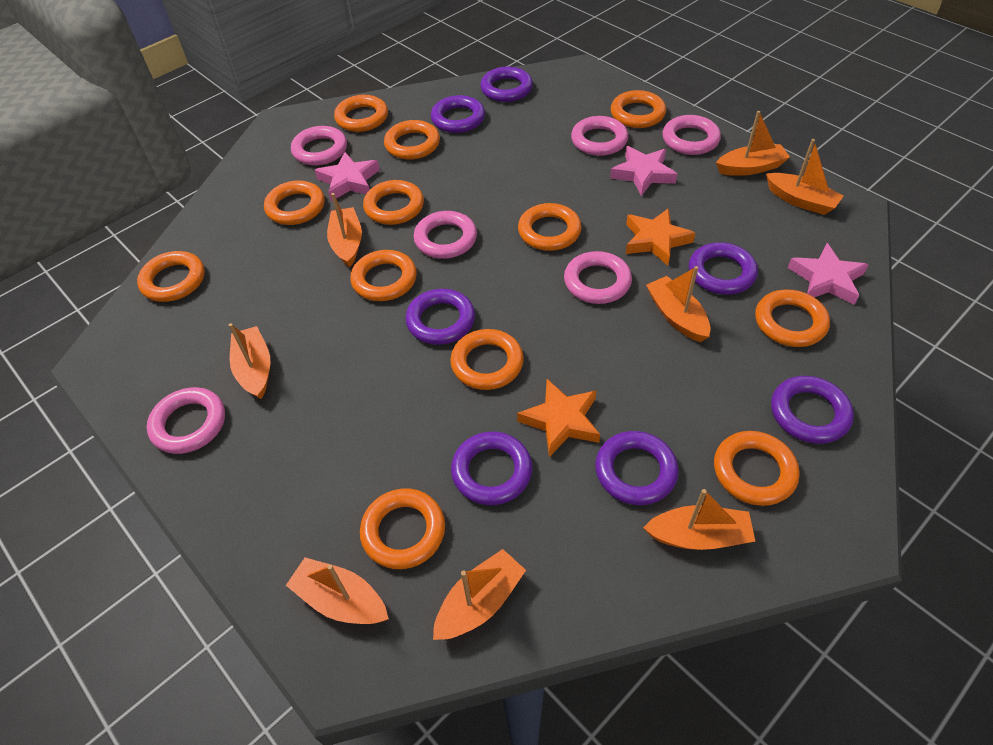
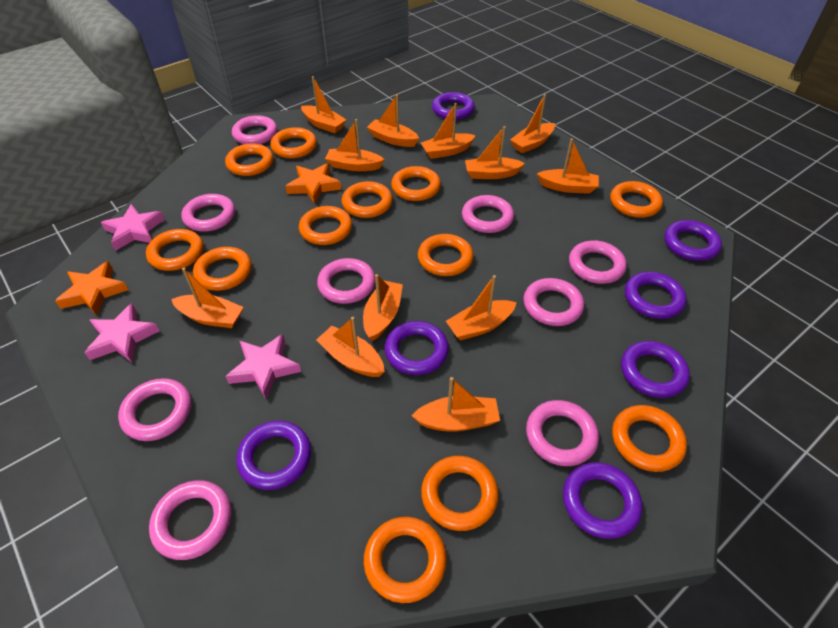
orange boat: [229,323,270,399] [286,557,389,624] [327,193,362,267] [433,549,526,640] [643,489,755,550] [646,266,710,342] [716,111,790,176] [766,139,844,215] = 8 -> [171,268,244,328] [301,76,346,133] [316,317,385,377] [325,119,385,171] [363,274,403,341] [367,94,419,147] [412,377,500,432] [421,103,476,159] [446,275,517,341] [465,126,525,179] [510,94,555,153] [537,138,599,194] = 12
pink ring: [147,387,225,454] [291,126,347,165] [414,211,477,259] [564,251,632,304] [571,116,628,156] [663,115,721,155] = 6 -> [118,378,191,441] [149,480,231,560] [182,194,235,232] [232,115,277,144] [317,258,375,304] [462,195,514,233] [523,278,584,326] [526,400,599,466] [569,241,627,284] = 9

